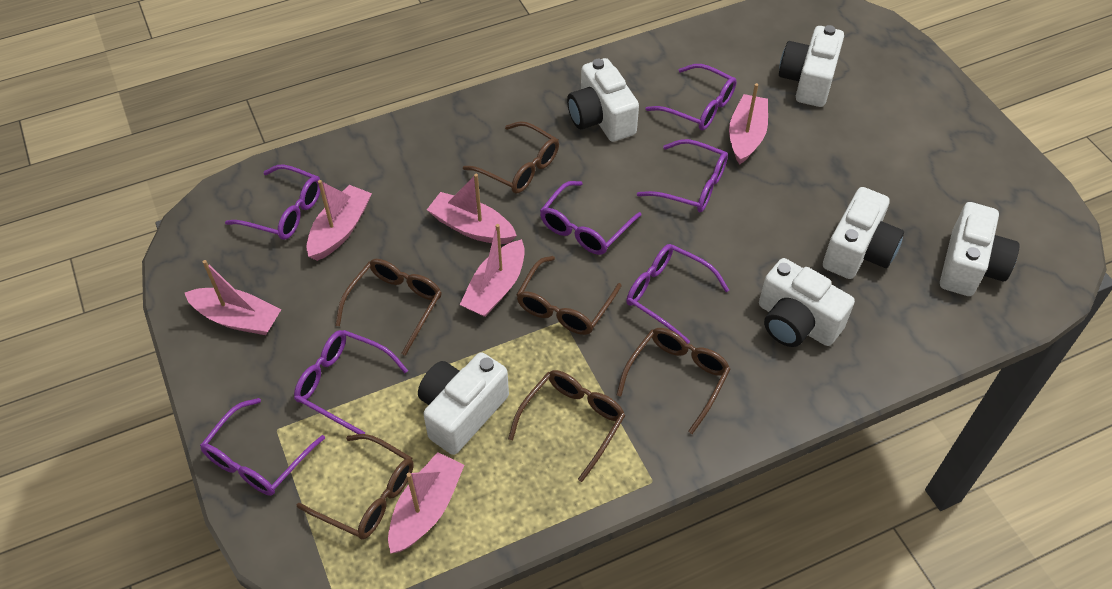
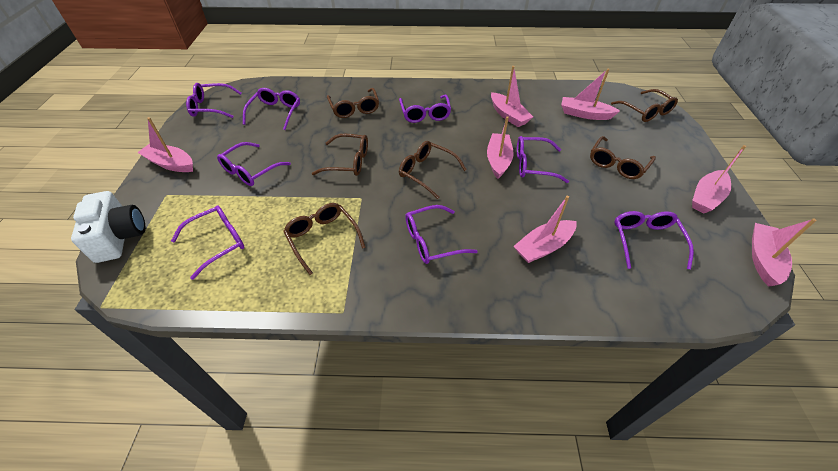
pink boat: [185,260,281,335] [306,180,372,261] [388,452,464,554] [427,174,517,244] [460,224,525,317] [729,83,768,165] = 6 -> [137,117,193,172] [487,116,514,179] [491,66,533,127] [514,196,576,263] [561,69,620,120] [692,145,746,213] [752,218,816,287] = 7
purple glasses: [200,398,325,496] [225,164,320,240] [294,330,408,434] [540,181,642,255] [626,244,729,344] [637,139,728,213] [646,64,737,130] = 7 -> [171,205,245,280] [186,83,242,118] [217,142,291,186] [243,88,300,130] [399,95,451,123] [405,205,478,264] [517,136,569,183] [614,211,694,269] = 8
white camera: [418,352,509,455] [567,58,639,142] [759,258,855,347] [779,25,844,107] [823,187,904,279] [940,202,1019,296] = 6 -> [71,191,145,263] = 1

